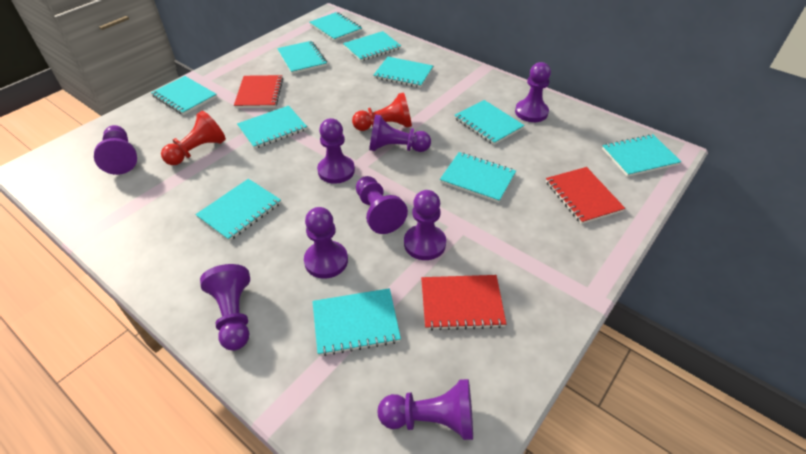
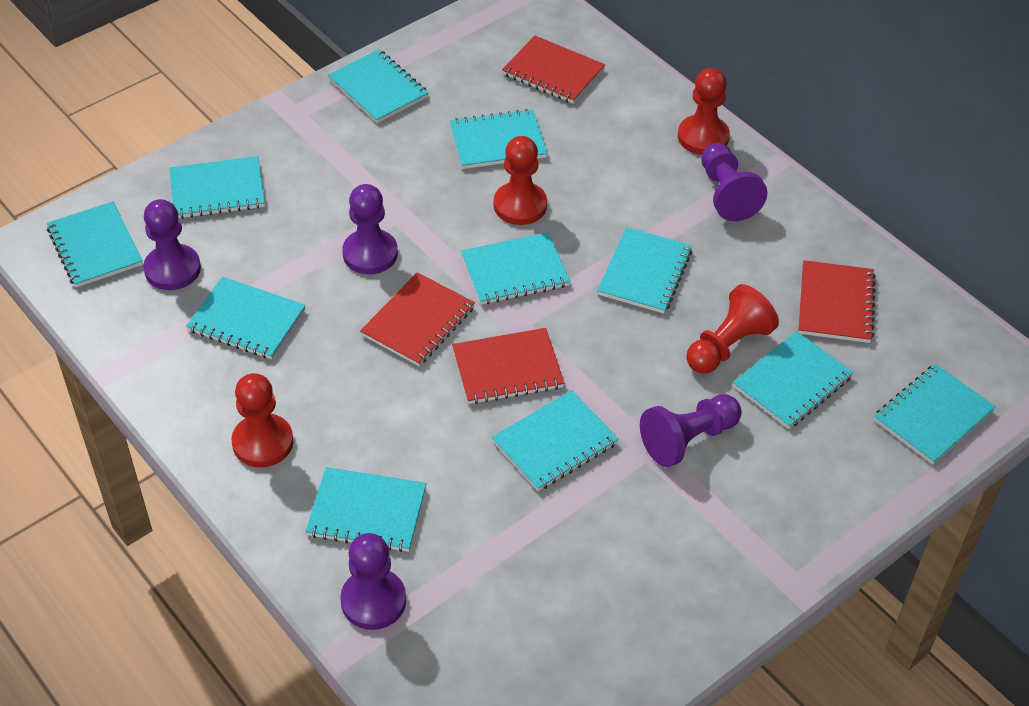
purple pawn: [94,125,137,175] [200,264,250,351] [304,207,348,279] [317,118,355,184] [356,176,408,234] [369,114,431,152] [378,379,473,440] [404,190,446,260] [515,62,551,122] = 9 -> [143,199,201,290] [340,533,406,630] [342,184,398,274] [640,394,742,467] [701,143,767,221] = 5
red notebook: [234,75,283,108] [421,275,506,331] [546,167,625,224] = 3 -> [360,272,475,366] [452,328,564,404] [502,35,605,104] [798,260,876,343] = 4
red pawn: [161,111,226,165] [352,92,412,131] = 2 -> [231,373,293,467] [494,136,547,225] [678,68,730,155] [686,284,779,374] = 4

